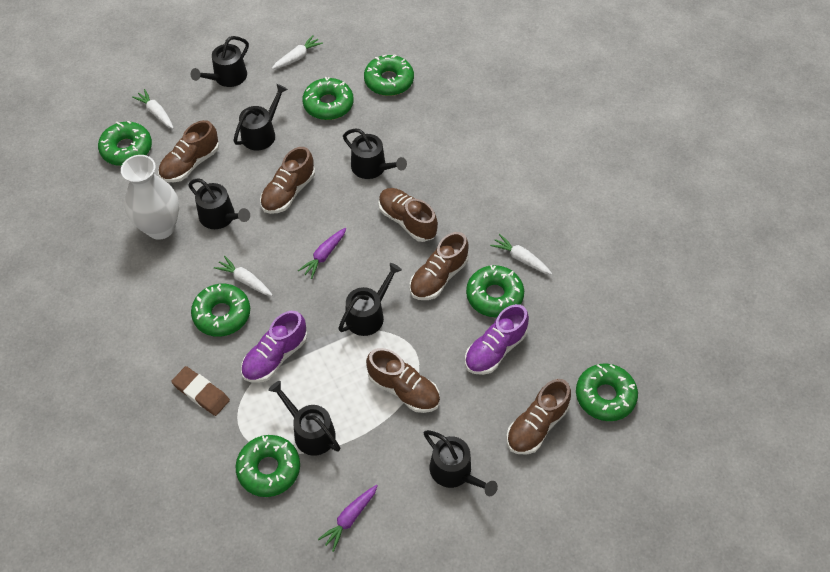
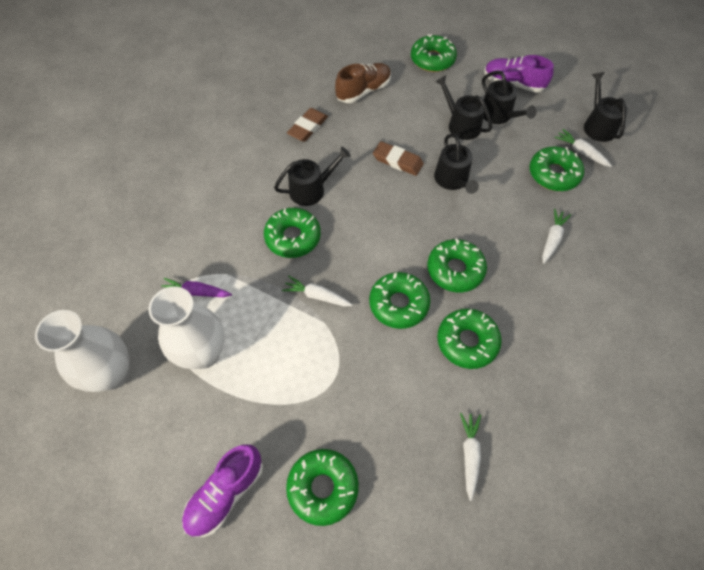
black watering can: [188,178,250,229] [191,36,249,87] [234,84,288,151] [268,381,340,456] [338,263,402,336] [343,128,407,179] [424,430,498,496] = 7 -> [274,147,351,206] [434,134,479,194] [435,75,492,140] [482,70,537,124] [584,72,628,142] = 5
brown eraser: [171,366,230,416] = 1 -> [287,108,328,142] [373,141,424,176] = 2
brown shoe: [158,120,219,182] [260,147,315,214] [366,348,440,413] [378,188,438,242] [410,232,469,300] [506,379,571,455] = 6 -> [335,63,391,103] = 1
purple carrot: [298,228,346,279] [318,485,377,552] = 2 -> [161,278,232,297] = 1
white vase: [121,155,179,240] = 1 -> [35,310,129,392] [148,286,224,369] = 2

